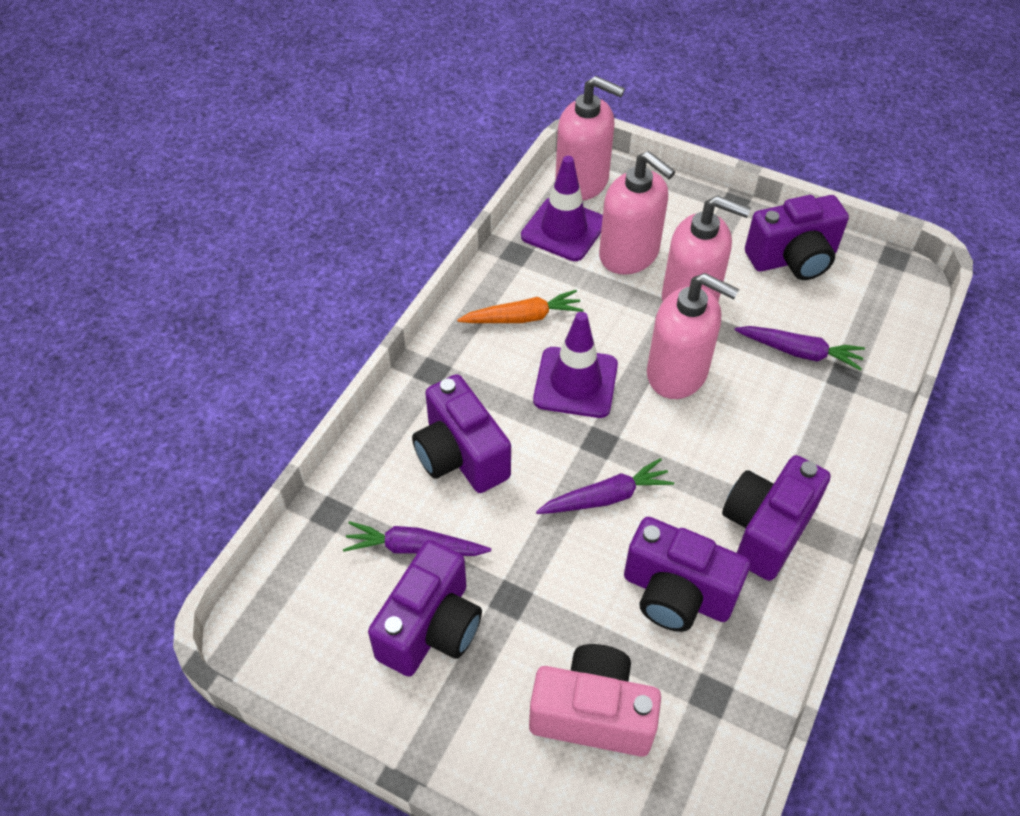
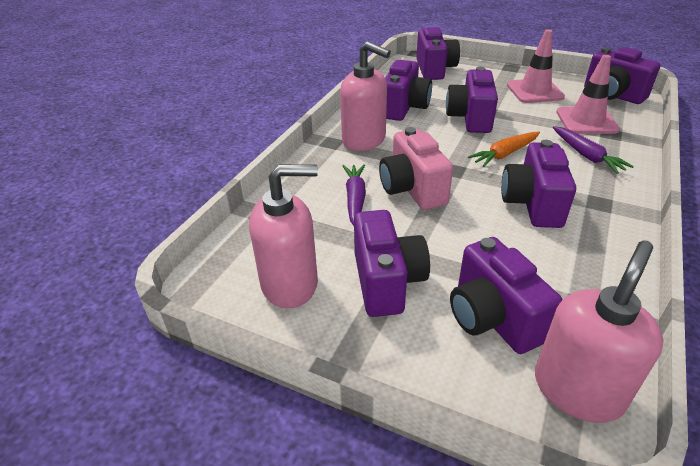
pink soap dispenser: [555,76,625,201] [599,151,676,275] [647,273,739,399] [662,195,751,302] = 4 -> [249,164,318,308] [340,41,391,151] [535,240,664,423] = 3
pink traffic cone: none = 0 -> [507,29,565,103] [556,55,620,134] = 2
purple camera: [368,540,482,677] [412,374,511,493] [624,517,750,632] [722,455,831,581] [745,195,849,280] = 5 -> [354,210,430,317] [385,60,432,121] [416,27,460,80] [446,67,498,133] [450,237,563,354] [501,140,576,228] [584,47,661,104] = 7
purple carrot: [343,521,491,556] [536,458,674,514] [734,326,865,371] = 3 -> [343,164,366,226] [553,126,634,174] = 2
purple traffic cone: [521,156,603,261] [533,312,618,418] = 2 -> none = 0

